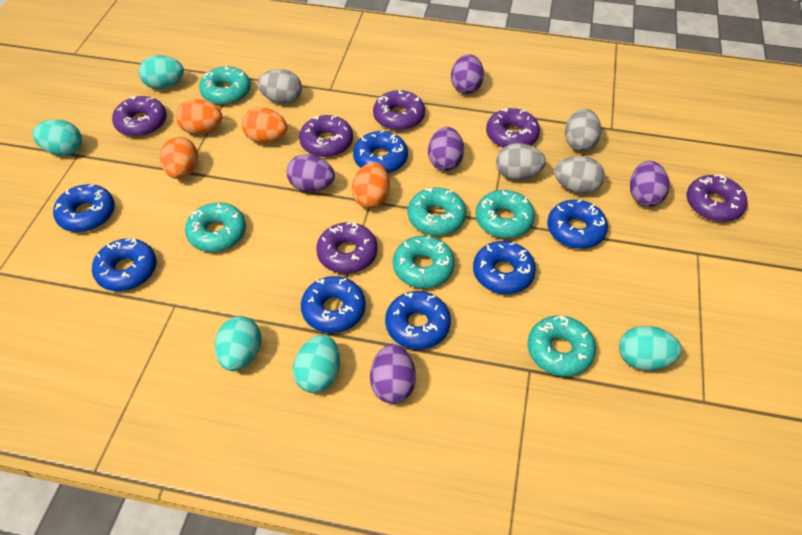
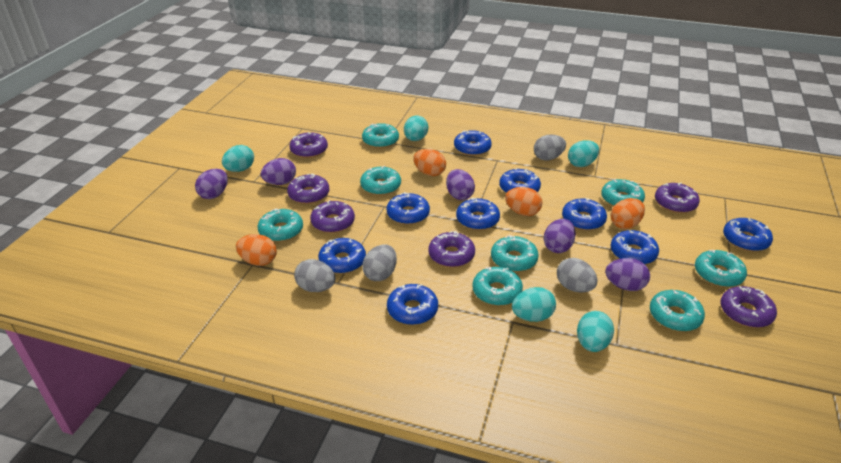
blue donut: [53,184,115,232] [92,238,156,291] [301,276,366,333] [353,130,408,173] [385,291,451,349] [473,241,536,294] [547,199,608,249] = 7 -> [318,238,366,274] [387,192,430,225] [387,284,438,325] [454,130,492,156] [456,198,500,230] [499,168,541,193] [562,198,607,230] [611,230,659,264] [723,218,773,252] = 9
turquoise donut: [185,202,246,252] [199,66,251,105] [393,236,455,288] [408,188,466,236] [476,190,535,238] [527,315,596,376] = 6 -> [258,209,303,242] [360,166,401,195] [362,123,399,148] [472,267,523,306] [491,235,539,272] [601,179,645,207] [650,290,705,332] [695,250,747,287] = 8

